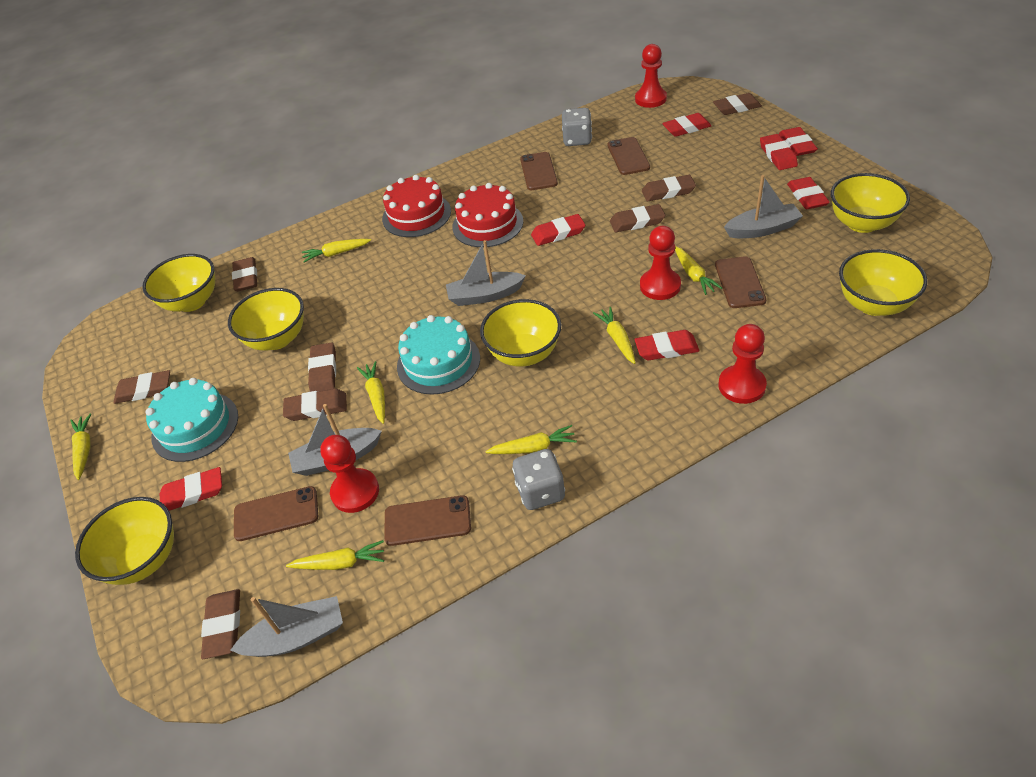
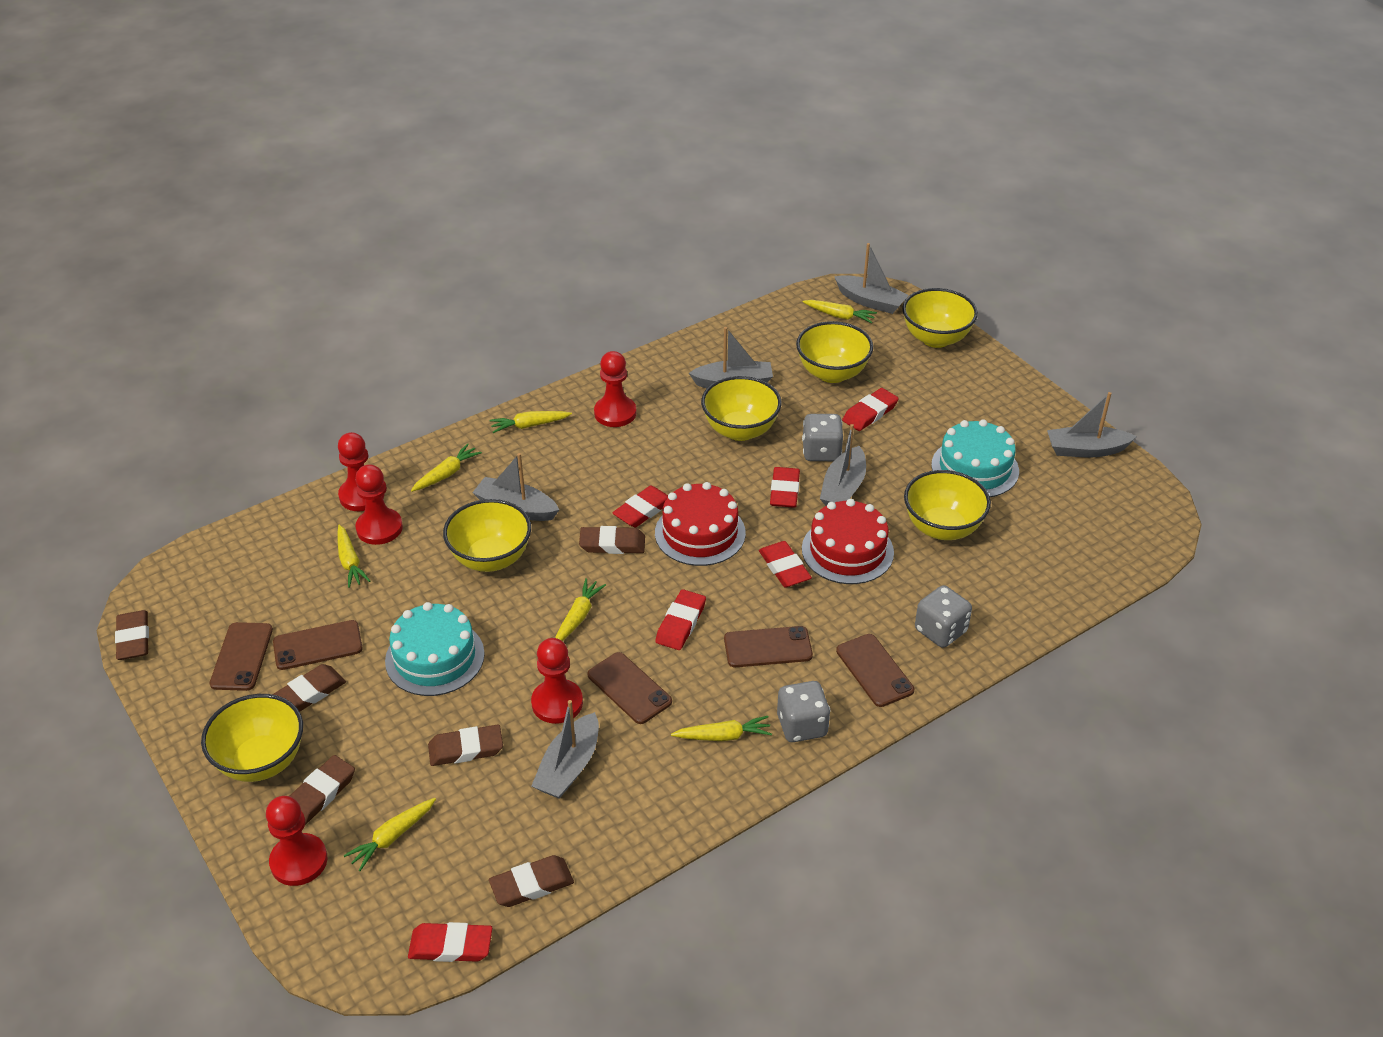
brown eraser: [113,370,170,404] [201,589,240,659] [232,257,257,292] [283,389,347,421] [308,342,336,392] [610,204,665,233] [642,175,696,201] [713,93,762,115] = 8 -> [115,610,149,660] [272,664,346,712] [290,755,355,825] [428,725,503,766] [489,855,574,907] [579,526,645,554] = 6
grey boat: [231,596,343,657] [288,404,382,476] [446,240,526,306] [724,175,803,238] = 4 -> [472,453,559,521] [531,700,599,799] [689,327,773,388] [820,424,866,506] [834,243,909,314] [1047,392,1137,457] = 6
grey dice: [512,449,565,510] [562,108,592,146] = 2 -> [777,681,830,742] [802,414,843,461] [915,585,972,648] = 3
red eraser: [160,467,222,511] [531,214,585,246] [634,330,699,361] [662,113,711,137] [760,134,798,170] [779,127,818,156] [787,177,830,209] = 7 -> [408,922,492,962] [612,486,668,527] [655,589,706,650] [759,541,812,588] [770,467,800,508] [842,388,899,431] = 6
red pawn: [320,435,379,513] [635,44,667,108] [640,226,681,300] [718,324,767,404] = 4 -> [266,796,328,886] [338,432,384,511] [355,464,403,545] [531,638,583,724] [594,351,636,427] = 5

